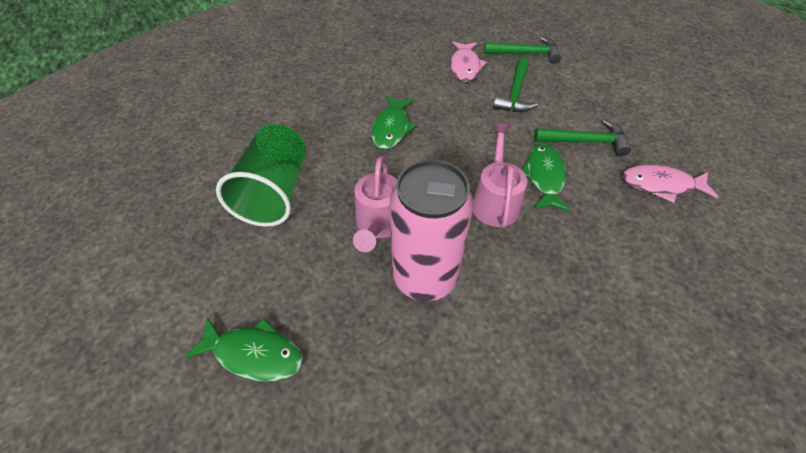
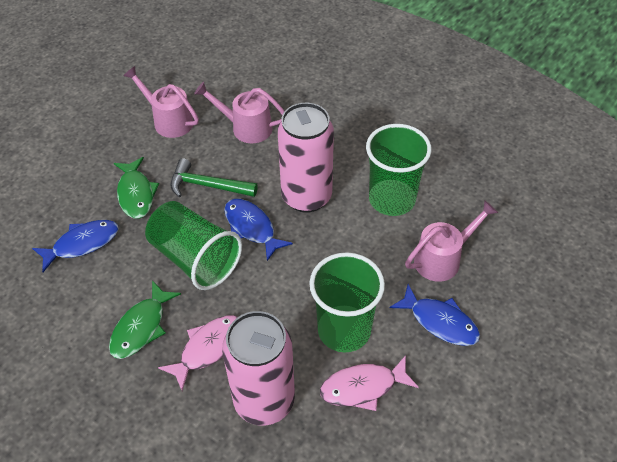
blue fish: none = 0 -> [32,220,119,272] [224,199,293,261] [390,284,480,346] = 3
green cup: [216,124,306,227] = 1 -> [145,201,242,290] [309,252,385,352] [366,124,432,216] = 3
green fish: [184,317,303,381] [372,96,416,149] [522,144,570,212] = 3 -> [109,281,181,359] [114,157,159,218] = 2
green hammer: [484,37,561,64] [493,58,538,112] [534,119,631,156] = 3 -> [170,158,258,197] = 1
pink can: [390,159,473,301] = 1 -> [222,311,295,426] [278,103,334,213] = 2
pink watering can: [353,156,397,252] [473,123,527,228] = 2 -> [123,66,199,138] [194,82,285,143] [405,201,498,282] = 3

